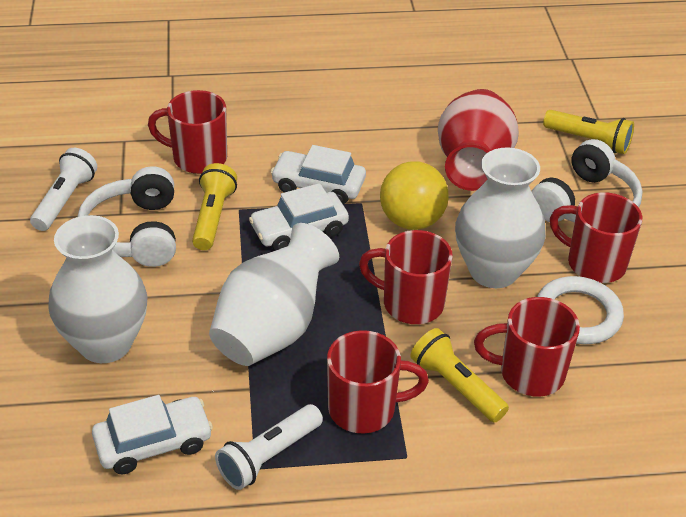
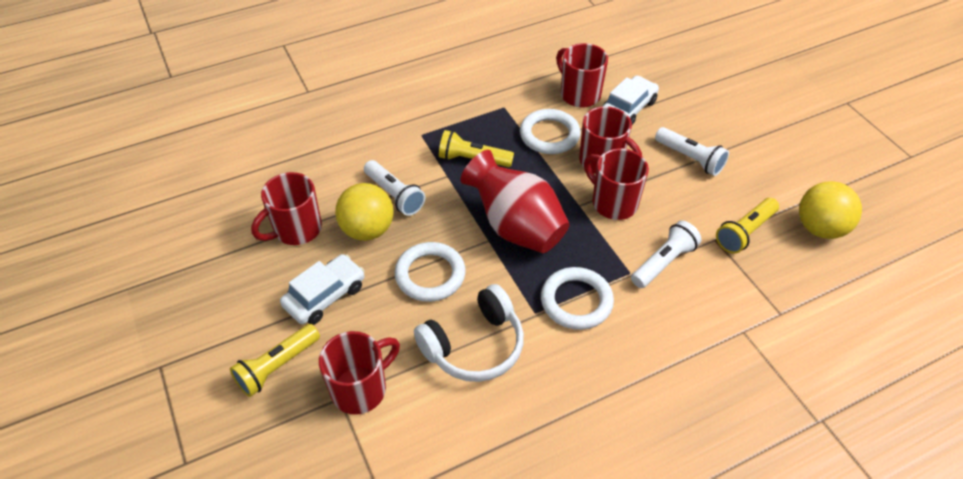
white car: [92,395,213,475] [249,183,349,251] [270,145,366,204] = 3 -> [280,254,365,325] [603,76,659,125] = 2
white flashlight: [30,148,97,231] [215,404,323,490] = 2 -> [364,160,425,216] [631,220,702,288] [655,127,729,176] = 3
white headphones: [77,166,176,267] [531,139,643,223] = 2 -> [414,284,524,382] = 1
white ring: [537,276,624,344] = 1 -> [394,242,466,302] [520,109,581,154] [541,267,614,330] = 3
white vase: [48,215,147,363] [209,223,339,366] [455,147,546,288] = 3 -> none = 0
yellow ball: [380,161,449,230] = 1 -> [335,183,394,241] [799,181,862,239] = 2

